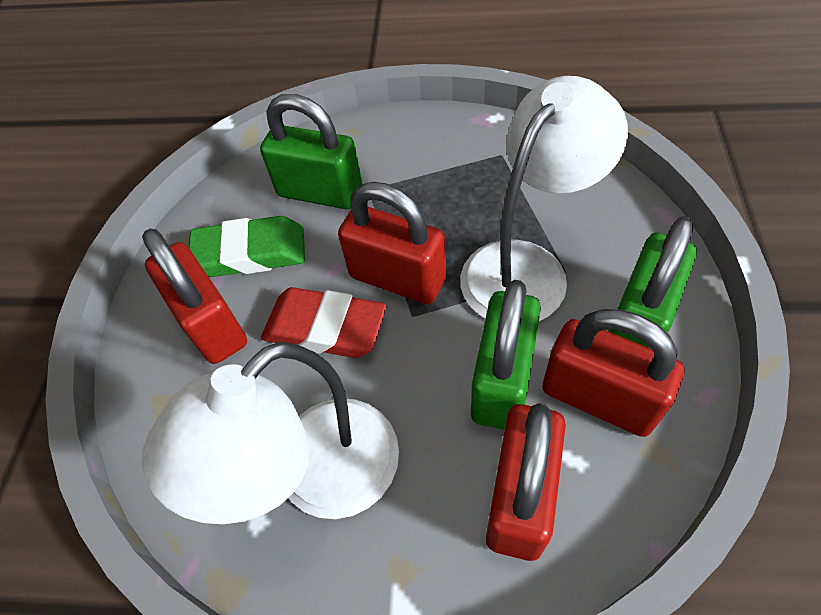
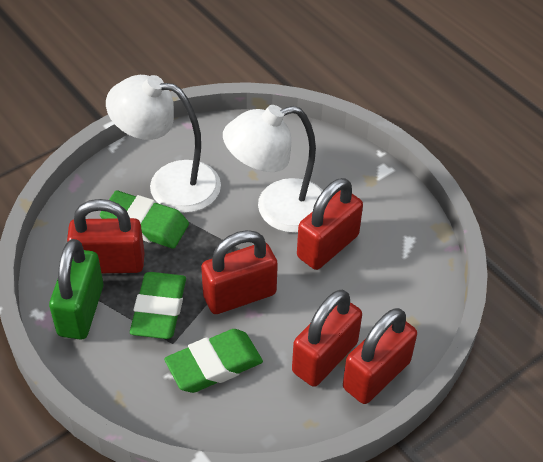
green eraser: [189,216,305,277] = 1 -> [100,191,189,249] [130,272,186,339] [164,329,263,393] = 3
green padlock: [260,94,363,209] [471,280,541,430] [608,216,697,348] = 3 -> [49,239,103,340] = 1
red eraser: [261,287,386,358] = 1 -> none = 0
red padlock: [142,229,247,364] [338,182,446,304] [486,403,566,561] [542,309,685,437] = 4 -> [67,199,144,273] [201,230,278,314] [292,290,362,387] [297,178,363,270] [343,308,417,404] = 5

